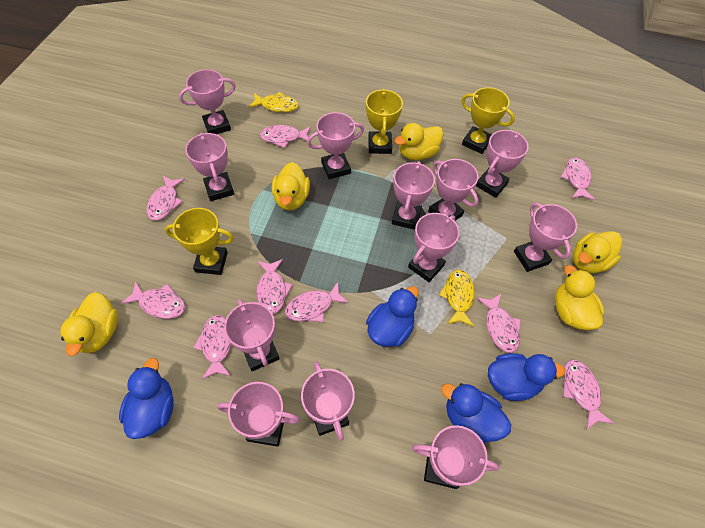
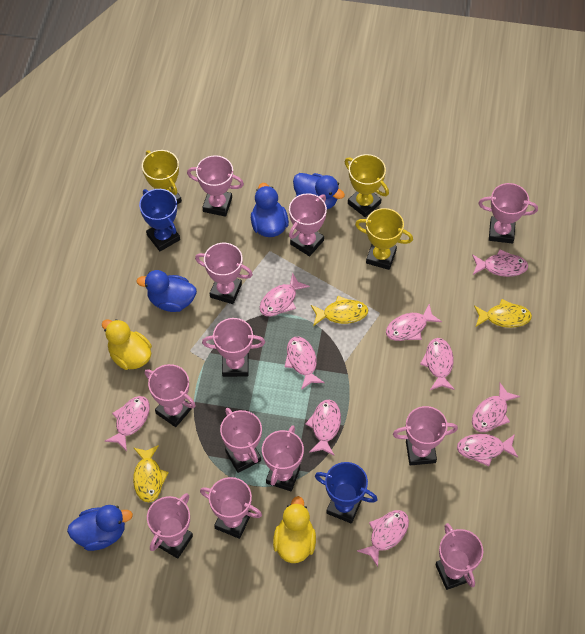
blue trophy: none = 0 -> [139,189,180,251] [315,462,377,524] = 2
pink fish: [121,281,185,319] [146,176,185,221] [193,315,232,379] [256,259,293,314] [260,125,311,148] [285,282,349,322] [477,293,521,353] [561,157,595,200] [563,359,614,430] = 9 -> [105,396,150,451] [260,272,310,316] [285,337,325,390] [306,400,341,456] [357,510,409,567] [386,304,442,341] [420,338,455,390] [457,434,518,466] [472,249,528,277] [472,383,520,432] = 10
yellow duck: [60,292,118,356] [272,162,310,211] [394,123,444,160] [555,265,604,330] [573,231,622,273] = 5 -> [102,319,152,370] [273,496,316,563] = 2
yellow fish: [249,92,299,113] [439,270,475,327] = 2 -> [133,445,169,502] [311,296,368,326] [474,299,532,328] = 3

